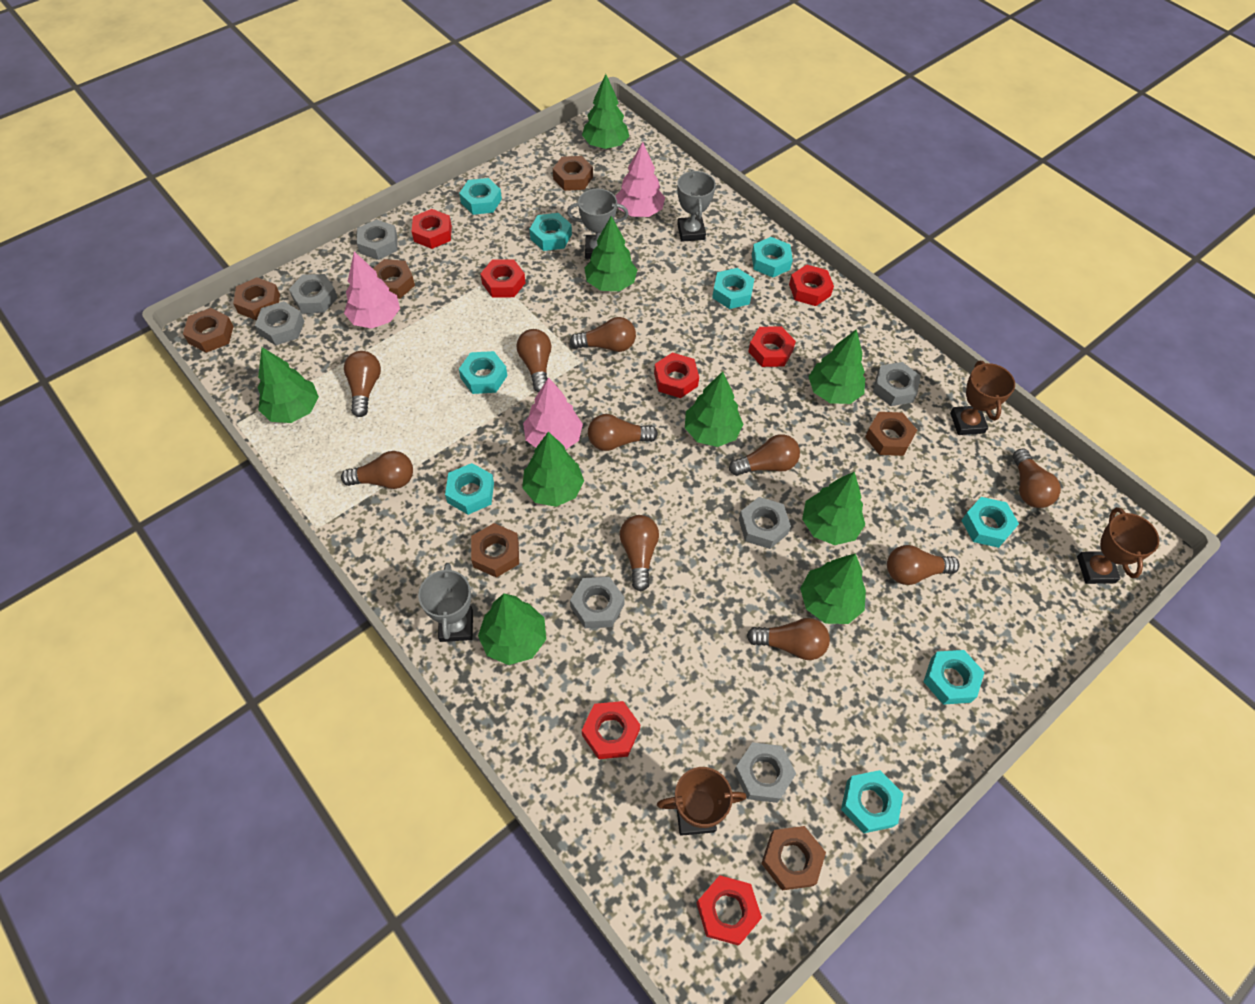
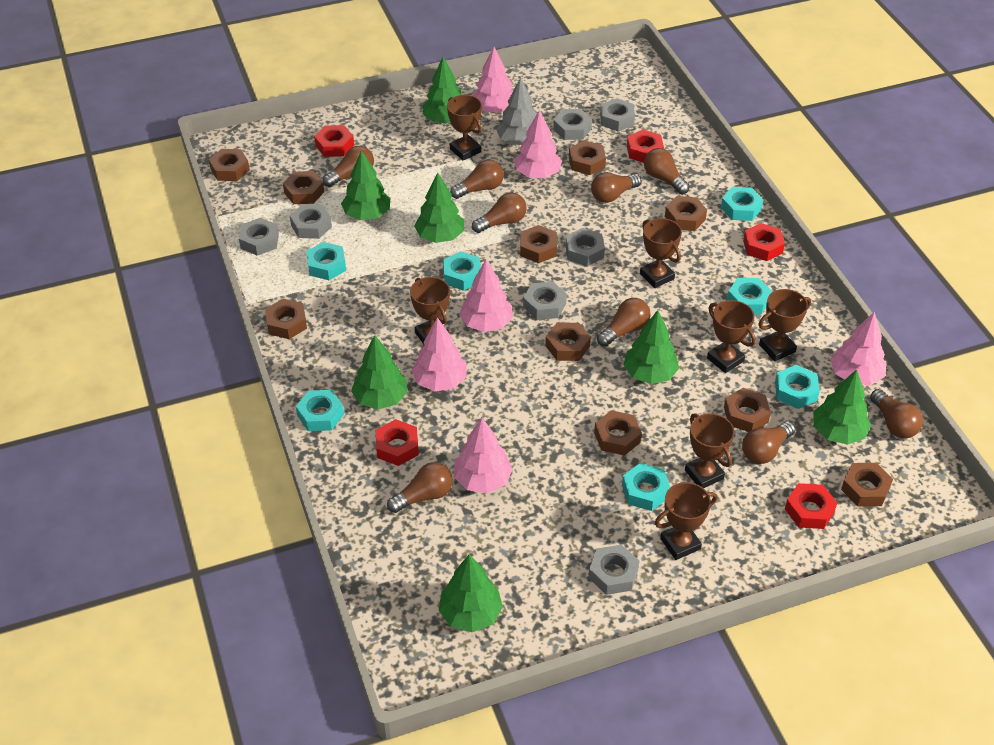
brown light bulb: [341,451,413,489] [344,351,381,417] [516,329,551,393] [570,317,636,352] [588,414,658,451] [620,515,659,591] [729,434,800,476] [747,618,830,660] [887,545,960,585] [1013,448,1061,508] = 10 -> [323,146,374,187] [387,462,453,513] [450,159,504,199] [472,193,527,233] [591,172,641,203] [597,298,651,347] [644,148,690,194] [742,421,796,464] [870,389,923,438] = 9
brown nut: [183,308,234,353] [233,277,280,320] [373,259,415,299] [471,523,519,578] [553,156,593,191] [761,826,826,890] [865,412,917,456] = 7 -> [209,149,250,181] [265,299,307,339] [283,171,324,204] [520,225,557,263] [545,322,591,361] [569,140,606,175] [594,410,642,456] [665,196,707,231] [724,388,771,432] [841,463,893,506] = 10
brown trophy: [657,767,746,836] [950,361,1015,435] [1077,507,1159,584] = 3 -> [410,277,450,346] [447,95,482,161] [640,218,682,288] [655,482,717,560] [685,413,735,488] [707,300,756,373] [759,289,811,361] = 7
green tree: [258,347,319,423] [478,593,546,665] [522,432,584,507] [582,74,629,149] [584,216,637,291] [685,371,744,447] [800,553,866,624] [802,472,865,545] [808,329,865,404] = 9 -> [341,150,390,220] [351,335,408,410] [414,172,464,243] [422,57,462,124] [439,554,503,632] [623,310,679,384] [813,369,871,445] = 7
grey tree: none = 0 -> [496,77,537,145] = 1
grey trophy: [418,563,473,642] [567,189,629,259] [677,170,716,242] = 3 -> none = 0
pink tree: [344,252,400,329] [523,377,583,450] [615,142,665,217] = 3 -> [412,317,467,391] [454,418,513,493] [459,260,513,332] [472,47,513,113] [514,110,562,178] [830,312,887,385] = 6
red nut: [412,209,452,249] [480,259,526,298] [582,701,640,759] [654,352,699,398] [696,875,762,945] [748,326,796,367] [789,265,834,306] = 7 -> [314,125,354,157] [376,419,419,466] [627,130,664,163] [743,223,785,261] [785,483,837,529] = 5
turquoise nut: [445,463,494,515] [459,178,502,215] [459,351,507,394] [530,213,572,251] [712,268,754,309] [752,237,793,277] [841,770,904,833] [923,650,984,705] [961,497,1019,548] = 9 -> [296,390,344,431] [306,242,346,280] [443,251,481,291] [622,463,670,511] [721,187,763,221] [727,278,772,314] [775,365,820,409] = 7

